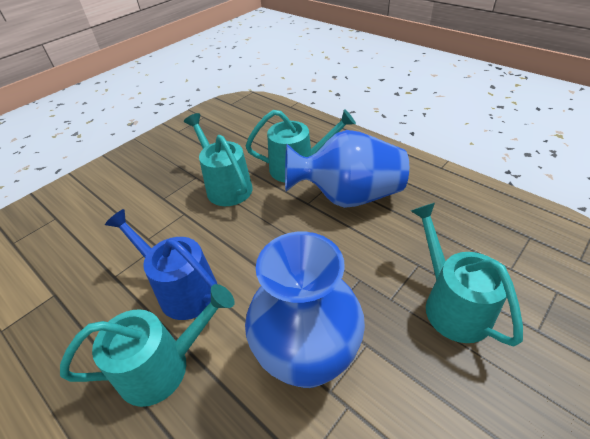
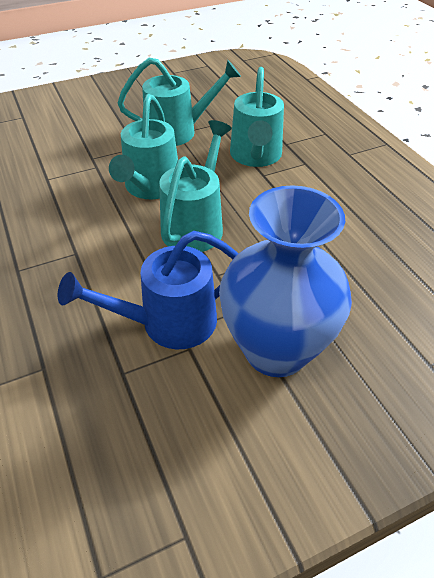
blue vase: [245,232,365,388] [285,130,409,208] = 2 -> [219,185,352,377] = 1

